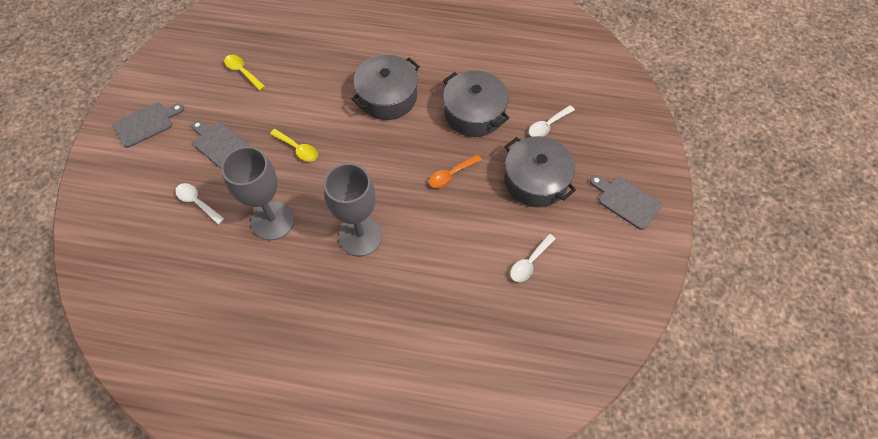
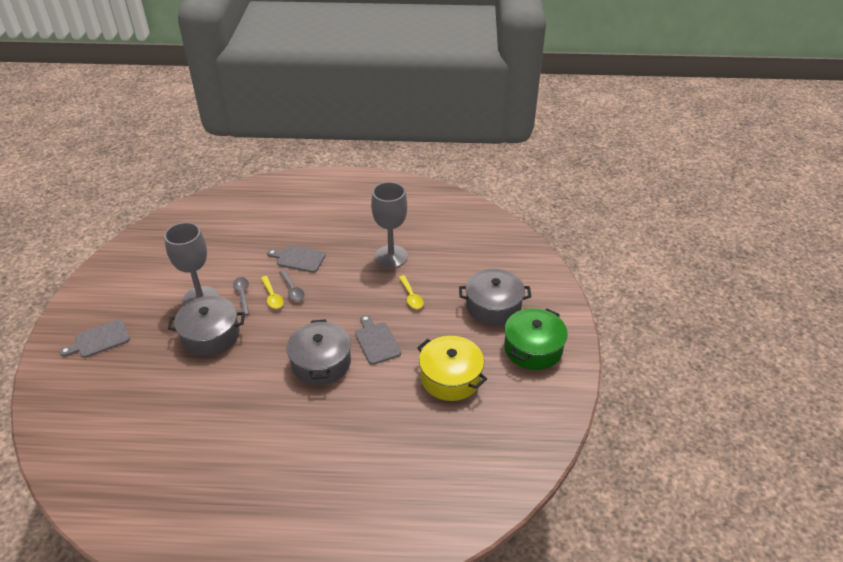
green pot: none = 0 -> [504,308,568,370] = 1
grey spoon: none = 0 -> [233,277,249,316] [279,270,305,302] = 2
orange spoon: [429,154,482,188] = 1 -> none = 0
white spoon: [175,183,225,224] [510,234,556,282] [529,105,575,137] = 3 -> none = 0
yellow pot: none = 0 -> [417,336,487,401] = 1

